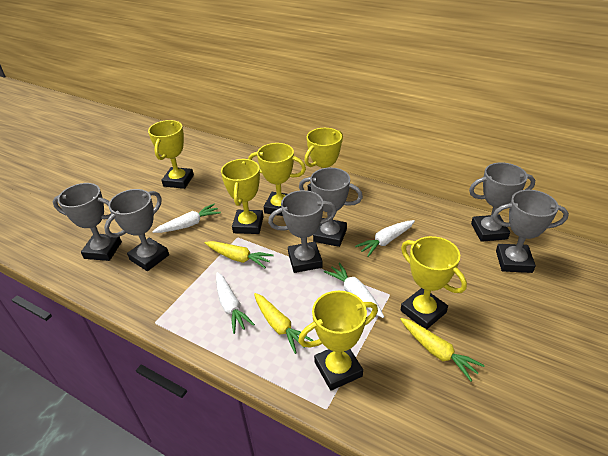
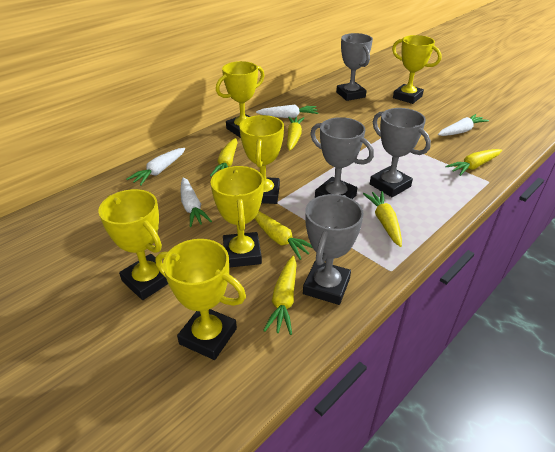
grey trophy: [53,183,122,261] [104,189,169,271] [268,190,337,273] [299,168,363,247] [469,162,535,242] [493,190,569,273] = 6 -> [303,194,364,305] [310,117,374,199] [336,33,373,101] [370,108,431,197] = 4
yellow carrot: [205,241,274,268] [254,293,314,354] [400,318,485,381] = 3 -> [210,138,238,176] [254,211,313,260] [263,256,297,335] [287,116,304,151] [363,191,402,247] [445,149,502,176] = 6

